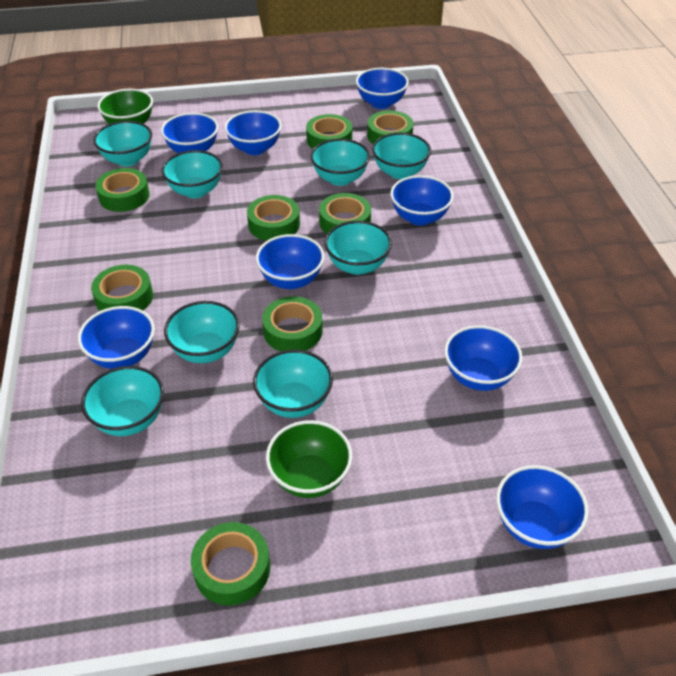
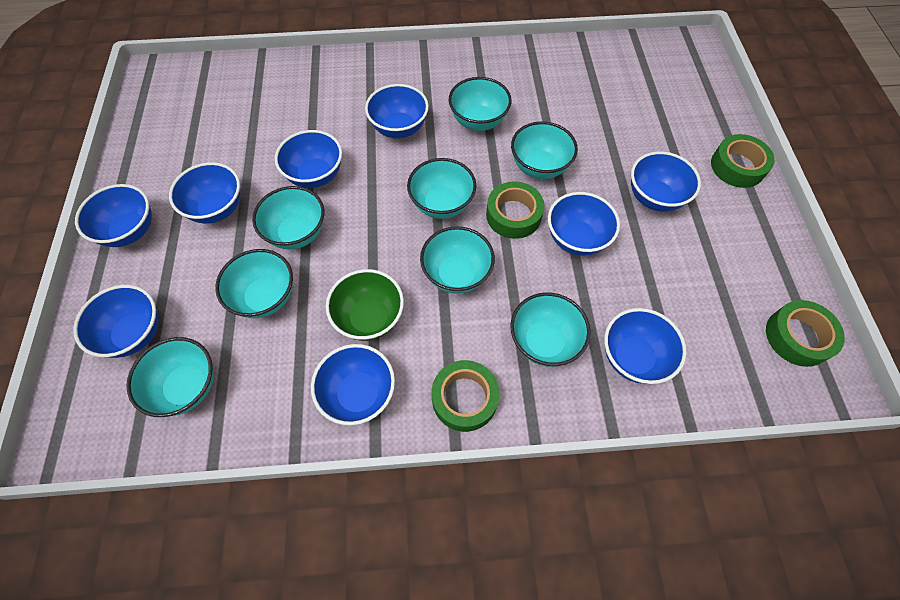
blue bowl: [78,306,155,369] [161,113,219,153] [224,110,282,155] [256,234,324,289] [356,68,409,109] [390,175,454,226] [444,325,523,391] [496,465,589,549] = 8 -> [73,285,159,358] [75,184,152,247] [169,162,241,224] [275,130,342,188] [311,344,395,425] [365,84,429,139] [548,192,620,256] [604,308,687,384] [631,152,701,212] = 9
green bowl: [97,89,153,124] [266,420,352,498] = 2 -> [326,269,404,341] = 1
green tape: [91,265,153,311] [95,168,150,212] [191,522,270,605] [247,195,300,241] [262,296,323,351] [306,114,352,149] [319,193,371,234] [367,110,414,144] = 8 -> [431,360,499,432] [486,182,544,239] [711,134,775,188] [766,300,845,367] = 4

